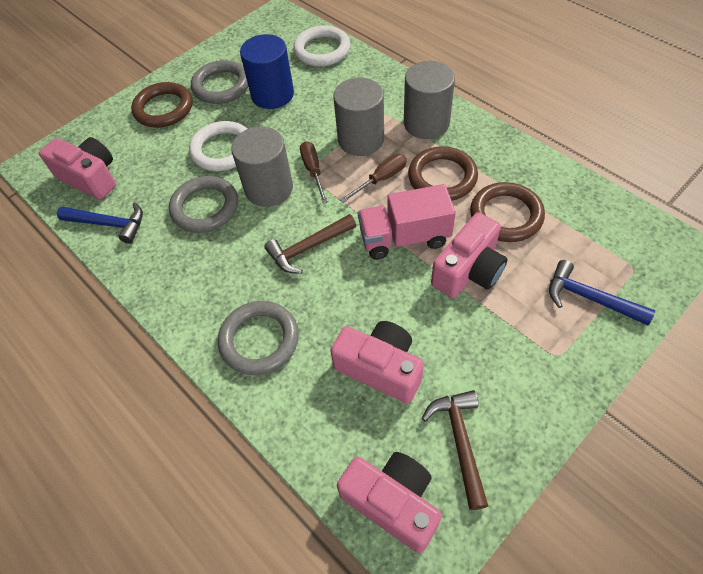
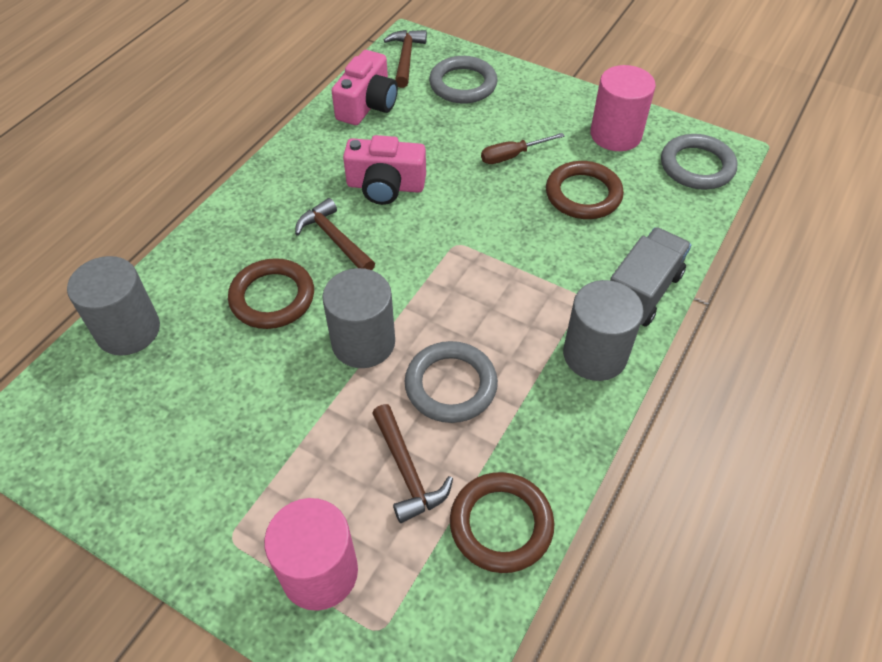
blue cylinder: [240,34,294,109] = 1 -> none = 0
blue hammer: [57,202,143,244] [549,260,655,325] = 2 -> none = 0
brown hammer: [264,214,356,274] [422,390,488,510] = 2 -> [295,198,375,270] [372,404,453,523] [384,30,427,88] = 3
brown screwdriver: [300,141,328,204] [340,154,407,203] = 2 -> [481,133,565,164] = 1
grey truck: none = 0 -> [610,227,691,327] = 1
pink camera: [39,137,116,200] [330,321,424,404] [337,452,442,553] [431,212,508,298] = 4 -> [332,50,398,125] [343,135,426,205] = 2
pink cylinder: none = 0 -> [264,498,358,611] [590,65,656,151] = 2
pink truck: [358,184,456,260] = 1 -> none = 0
white ring: [189,121,247,171] [293,25,350,66] = 2 -> none = 0

